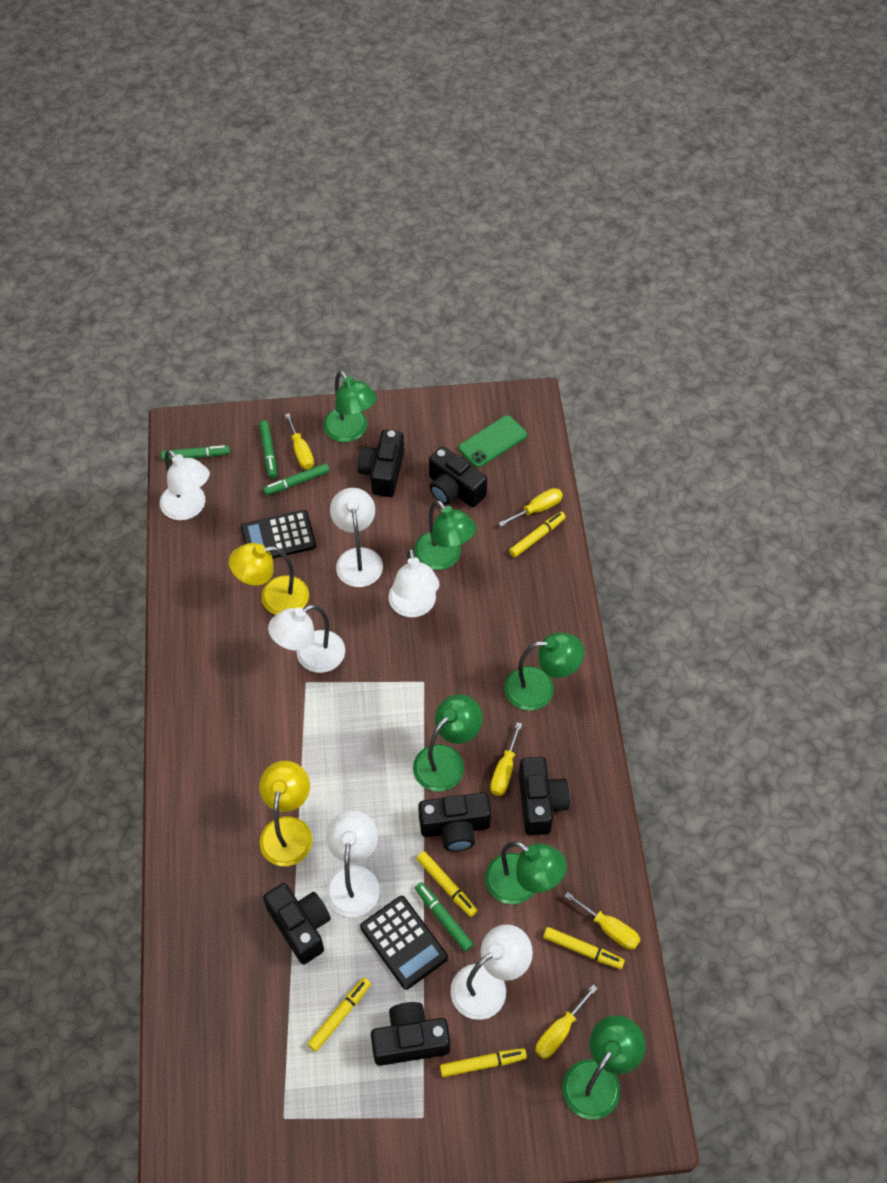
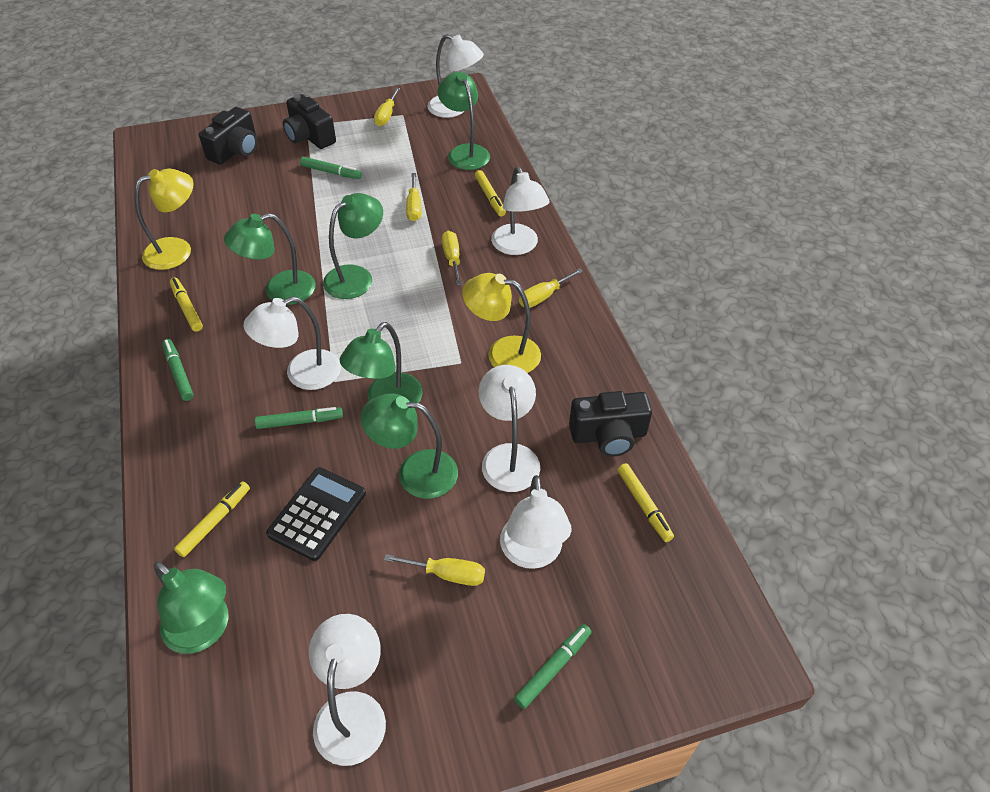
black calculator: [241,510,316,558] [360,896,448,990] = 2 -> [266,467,366,561] = 1
black camera: [263,883,331,964] [358,430,404,497] [371,1002,450,1066] [418,792,491,851] [429,446,487,507] [519,757,570,835] = 6 -> [199,107,257,165] [283,94,336,149] [569,391,652,456] = 3
green phone: [459,415,527,468] = 1 -> none = 0
yellow marker: [308,978,371,1052] [417,851,477,917] [440,1048,527,1077] [509,512,566,557] [543,927,625,969] = 5 -> [170,277,203,332] [174,481,250,557] [475,170,506,216] [617,463,674,542] = 4

